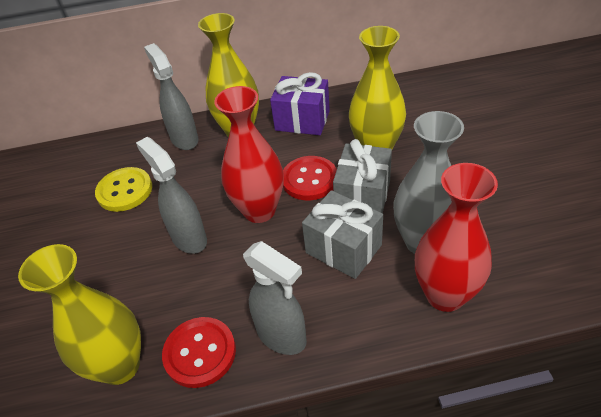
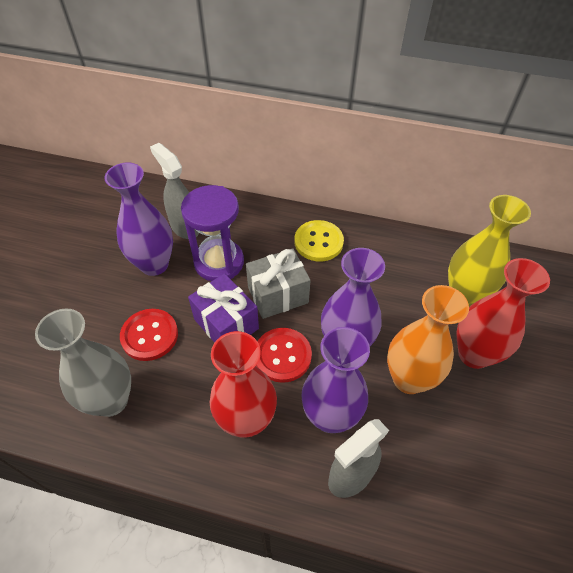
grey gift: [302,190,383,279] [333,139,392,213] = 2 -> [246,249,311,319] = 1
grey spray bottle: [136,137,207,254] [144,43,198,150] [243,241,307,355] = 3 -> [150,143,199,239] [328,419,389,498] = 2
orange vase: none = 0 -> [387,285,469,394] = 1
purple hourglass: none = 0 -> [181,185,244,281] = 1
purple vase: none = 0 -> [105,163,173,276] [302,327,370,433] [321,248,385,346] = 3
yellow vase: [18,244,141,385] [198,13,259,137] [349,26,406,149] = 3 -> [448,195,531,307] = 1

